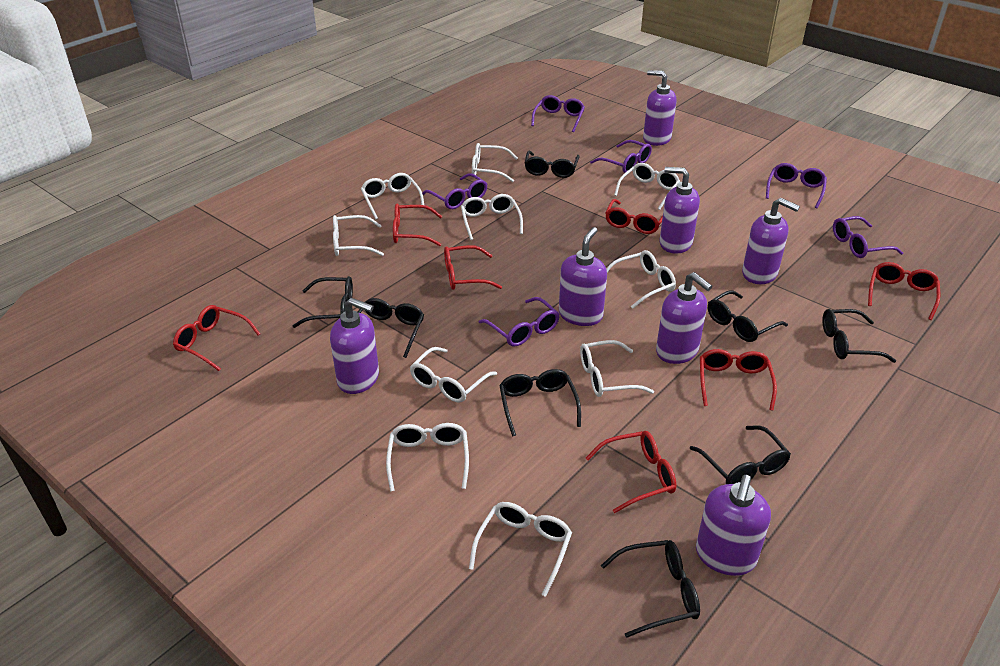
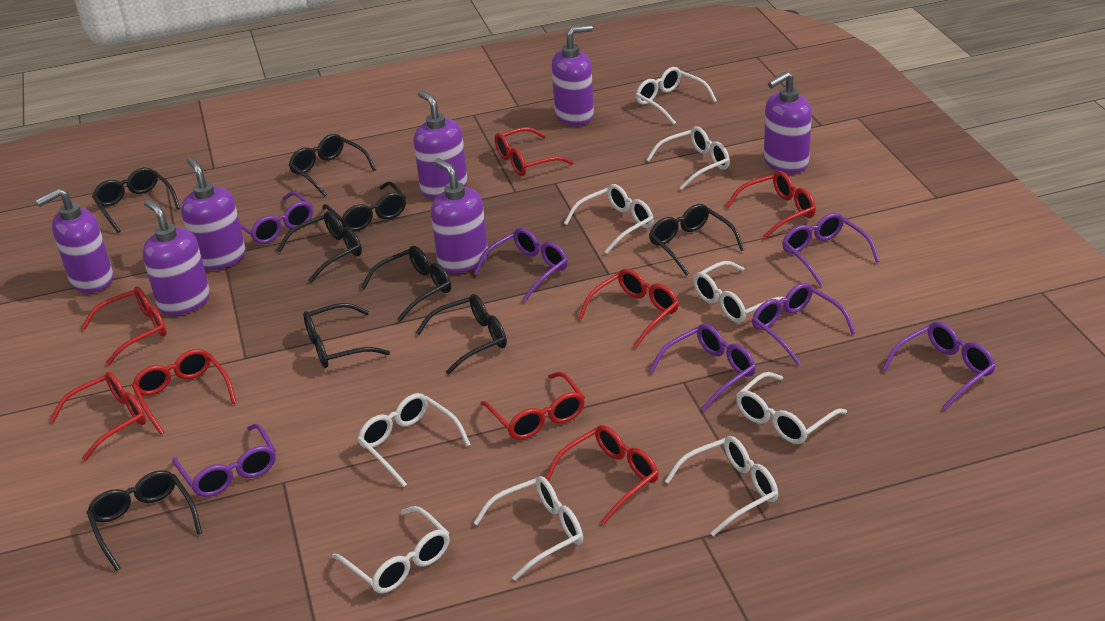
black glasses: [293,276,353,328] [358,298,424,358] [499,369,581,437] [525,151,580,178] [601,540,700,638] [690,425,791,484] [708,290,788,342] [822,309,896,363] = 8 -> [86,470,202,571] [92,168,180,233] [277,211,362,283] [289,134,376,197] [303,303,390,368] [322,181,406,232] [361,246,451,321] [416,294,507,375] [649,204,744,276] = 9
purple glasses: [422,173,487,209] [479,297,560,346] [531,95,585,132] [590,140,652,173] [766,163,827,208] [833,216,903,258] = 6 -> [172,424,276,497] [240,192,313,244] [474,228,568,302] [650,324,756,411] [752,283,856,365] [782,213,880,286] [882,322,996,410] = 7
red glasses: [173,305,260,371] [393,204,442,246] [444,245,502,290] [586,431,676,513] [605,199,663,234] [700,349,777,411] [868,262,940,320] = 7 -> [50,372,146,461] [81,286,167,365] [132,349,237,435] [480,372,585,440] [495,127,574,176] [545,425,659,524] [579,269,679,348] [726,171,816,239] = 8
white glasses: [333,215,384,256] [361,173,425,219] [386,423,469,491] [410,347,497,403] [461,194,523,240] [469,502,572,597] [472,143,518,182] [580,340,654,397] [607,250,676,309] [614,163,680,210] = 10 -> [332,506,450,593] [357,393,471,487] [473,476,583,581] [564,184,654,254] [636,67,717,125] [646,126,730,190] [665,436,778,536] [693,261,785,323] [736,372,847,444] = 9

